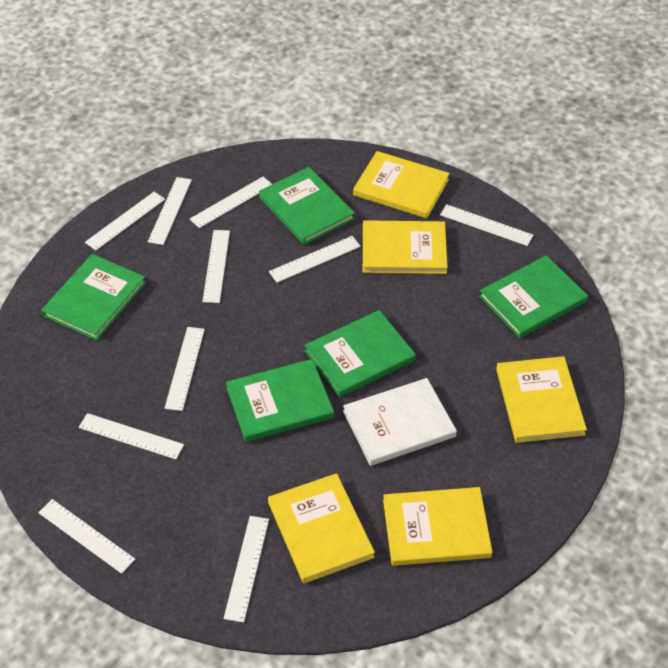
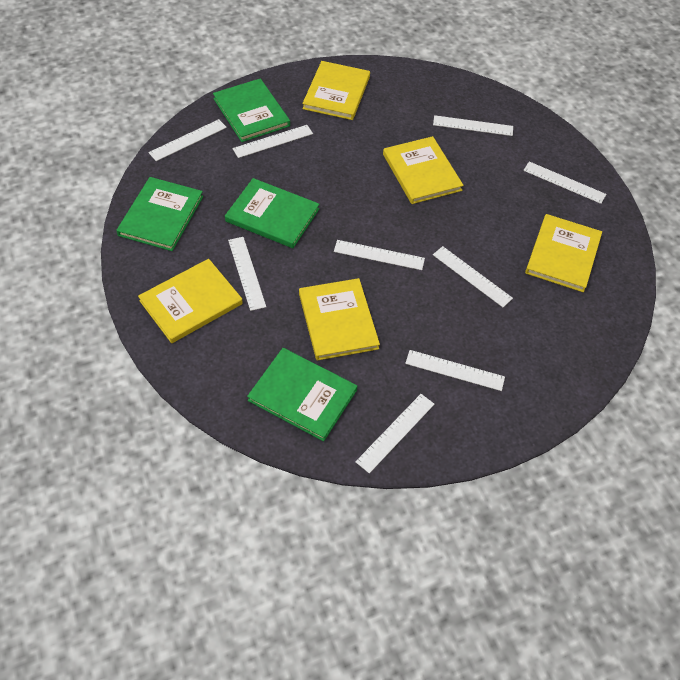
green book: [41,254,146,341] [226,359,334,442] [259,167,355,245] [304,310,416,397] [479,255,588,338] = 5 -> [116,177,203,251] [213,79,290,142] [225,178,319,248] [247,348,357,442] = 4
white book: [343,378,457,466] = 1 -> none = 0
white ruler: [38,499,135,574] [79,413,184,460] [85,192,165,250] [148,177,192,245] [164,327,205,411] [190,177,272,228] [202,230,230,303] [224,516,269,623] [269,236,361,283] [440,204,533,246] = 10 -> [148,119,227,161] [228,237,266,311] [232,125,313,158] [334,240,425,270] [355,394,434,473] [405,350,505,391] [433,115,513,136] [433,246,513,307] [523,162,606,204] = 9

